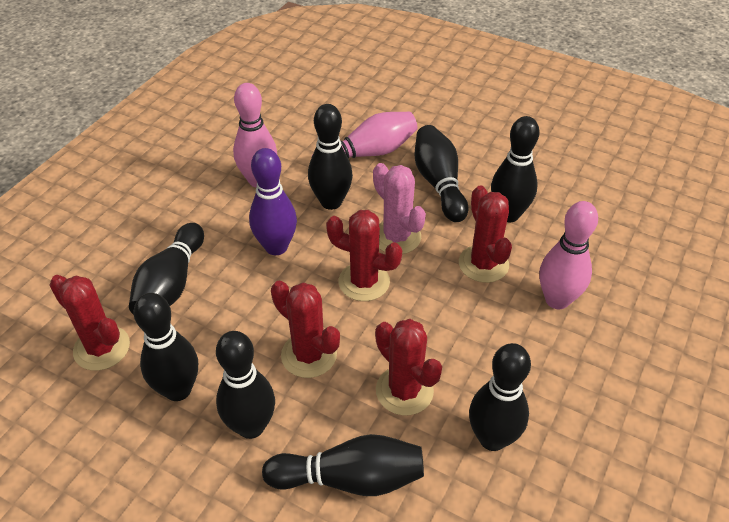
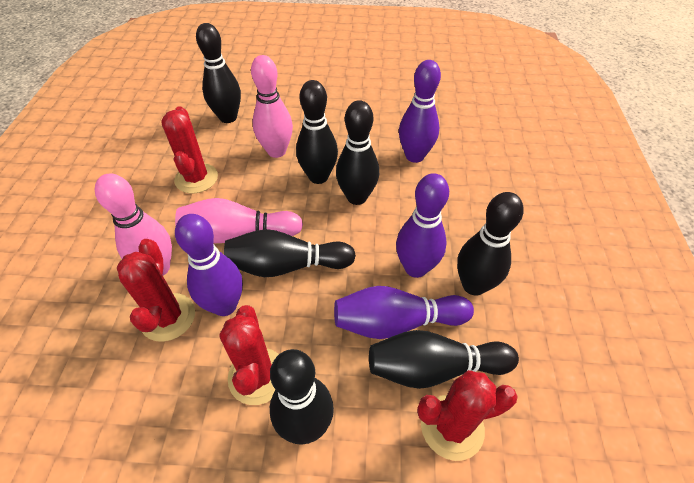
black bowling pin: [129,223,204,315] [134,293,198,401] [216,331,275,439] [262,434,424,496] [308,104,353,210] [414,125,468,222] [469,343,531,451] [491,116,539,222] = 8 -> [196,23,241,123] [224,229,356,277] [270,349,334,445] [296,80,338,184] [336,100,379,205] [369,330,519,389] [457,192,524,296] = 7
pink cactus: [373,163,426,254] = 1 -> none = 0
purple bowling pin: [249,148,297,255] = 1 -> [175,214,243,316] [334,286,474,339] [396,173,449,278] [399,60,441,163] = 4
red cactus: [49,275,130,371] [271,280,340,378] [326,210,402,301] [375,319,442,415] [459,185,512,283] = 5 -> [117,239,195,342] [161,106,218,193] [219,305,279,405] [417,370,518,461] = 4

